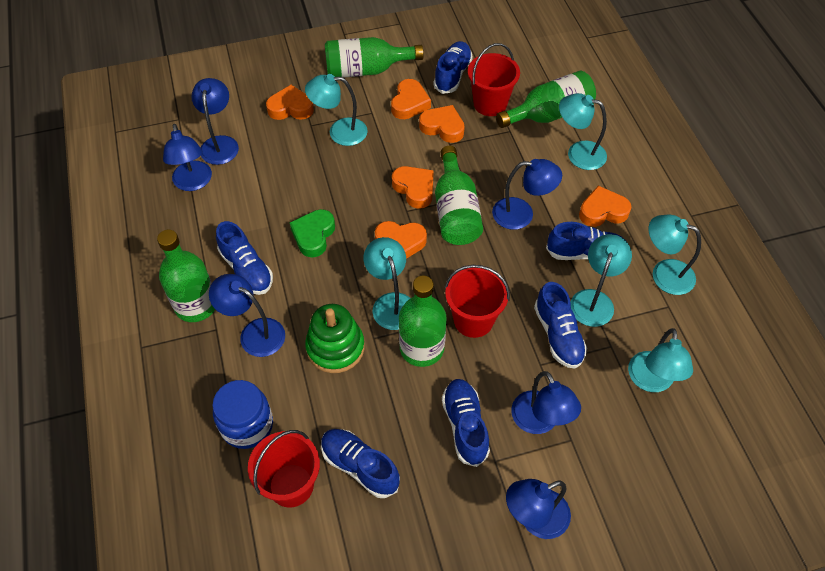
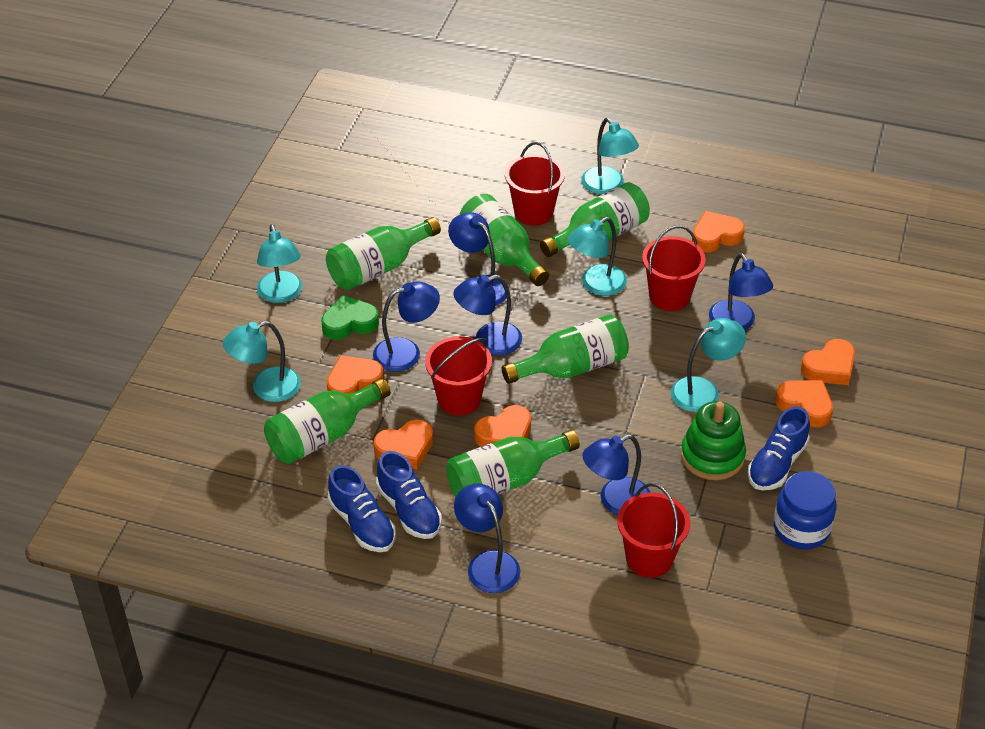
blue shoe: [216,221,273,295] [321,429,400,498] [433,41,473,94] [442,379,490,467] [534,282,587,369] [546,222,627,260] = 6 -> [328,465,396,552] [376,451,442,539] [748,406,810,491] = 3
green bottle: [157,230,215,322] [325,37,424,78] [399,275,447,367] [435,146,483,245] [496,71,596,128] = 5 -> [264,378,391,464] [326,217,441,290] [446,430,580,497] [459,194,549,286] [502,314,629,384] [540,182,650,257] = 6
red bucket: [248,430,320,508] [445,265,510,338] [468,43,520,116] = 3 -> [425,337,492,415] [505,142,565,225] [617,483,690,578] [642,225,706,311] = 4
turquoise lamp: [305,74,368,146] [363,237,410,330] [559,93,607,170] [570,234,632,327] [628,328,693,392] [649,215,701,295] = 6 -> [223,321,301,402] [257,224,302,303] [568,217,627,296] [581,118,639,195] [671,318,746,412] = 5

